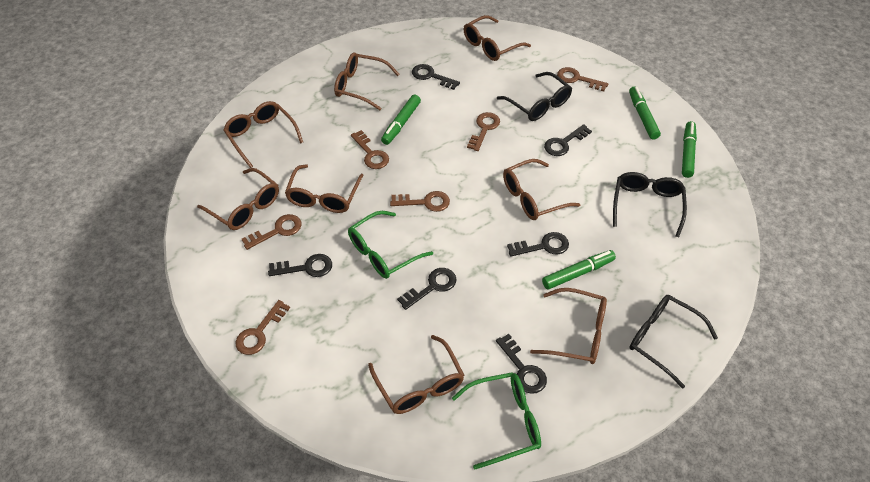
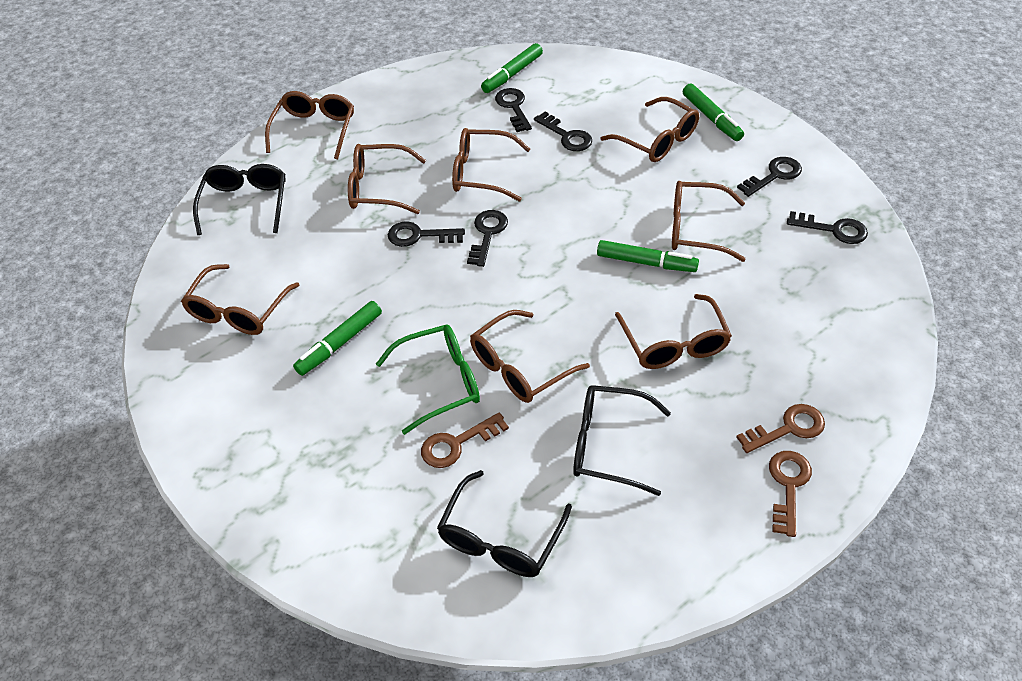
brown key: [235,300,290,355] [242,214,302,250] [351,130,389,169] [390,191,450,212] [467,112,500,151] [557,67,608,91] = 6 -> [421,412,509,468] [736,404,825,453] [769,451,812,537] = 3
green glasses: [348,211,433,279] [452,372,541,469] = 2 -> [376,324,480,435] = 1

